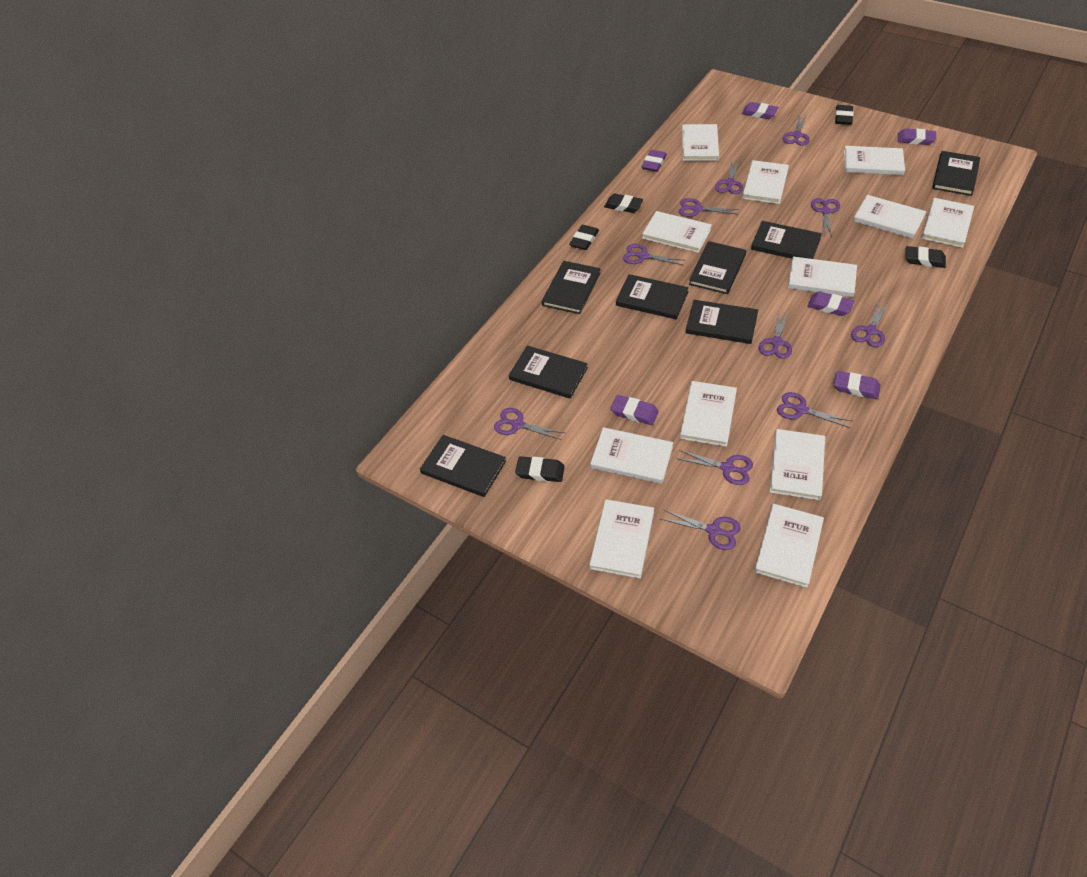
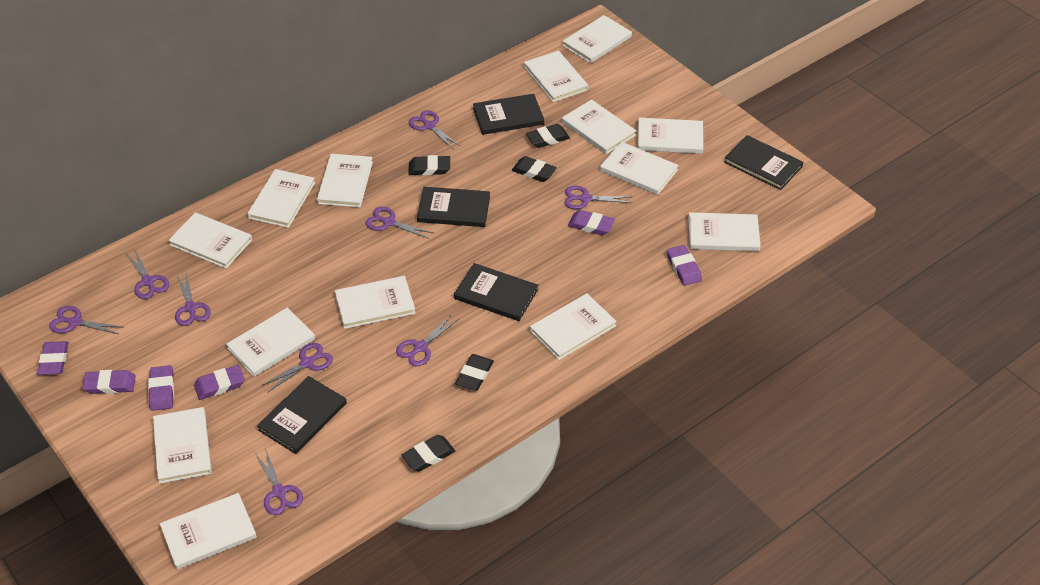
black book: [420,435,506,497] [509,346,588,399] [542,261,601,314] [616,274,689,319] [685,300,758,344] [689,241,746,294] [751,221,822,259] [932,151,980,196] = 8 -> [257,376,347,454] [417,187,490,227] [454,263,538,321] [473,94,544,135] [724,135,803,190] = 5
purple scissors: [494,408,565,440] [623,244,683,265] [661,509,741,550] [676,450,753,485] [678,198,738,217] [715,159,743,194] [759,310,792,359] [777,392,852,428] [783,114,810,146] [811,198,840,237] [851,301,888,347] = 11 -> [49,306,122,334] [126,248,169,299] [175,273,211,326] [255,448,303,515] [261,343,333,393] [365,207,434,239] [396,315,459,366] [409,110,461,149] [564,186,632,209] = 9
white book: [589,499,654,579] [590,427,673,484] [642,211,712,253] [680,381,737,447] [682,124,719,161] [742,160,789,204] [754,504,824,588] [770,429,825,500] [788,256,857,297] [844,146,905,175] [853,195,926,239] [921,198,974,248] = 12 -> [153,407,212,484] [160,493,257,569] [168,212,252,269] [226,307,315,377] [247,169,315,228] [317,154,373,208] [335,276,416,329] [524,51,588,102] [530,293,617,360] [562,15,632,63] [562,99,636,154] [600,142,679,195] [637,118,703,154] [688,212,761,251] = 14

